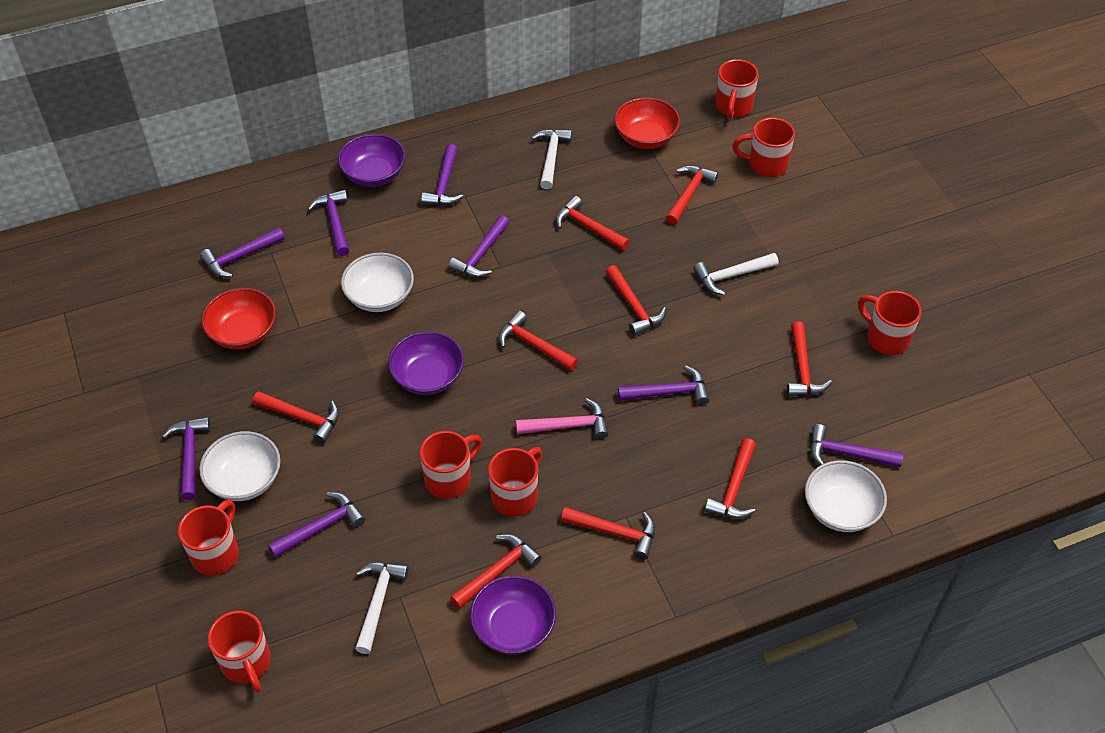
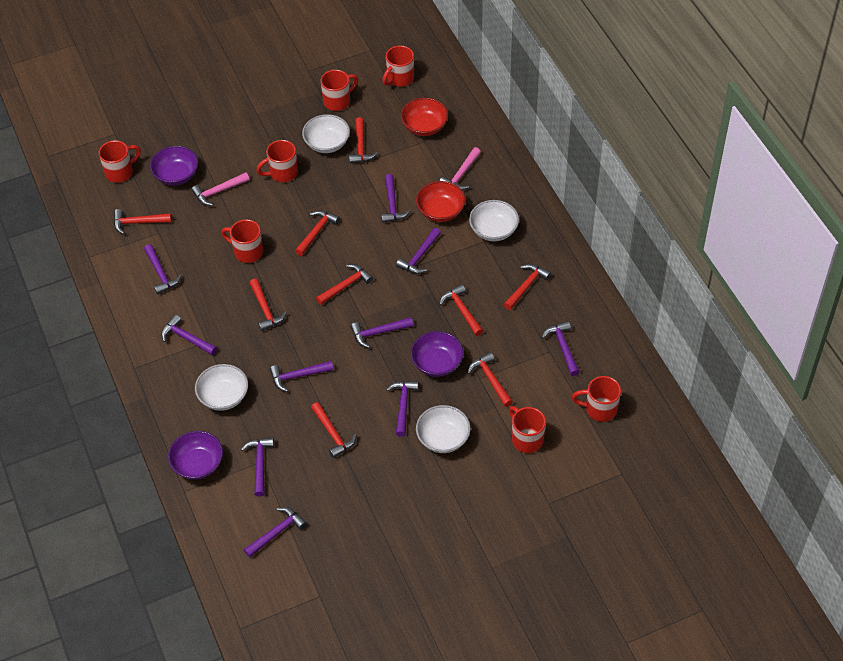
pink hammer: [516,398,609,439] = 1 -> [191,172,250,206] [440,147,481,190] = 2
purple hammer: [162,417,210,500] [200,227,284,277] [268,492,365,558] [308,189,350,256] [421,144,464,206] [448,215,510,278] [618,366,710,405] [810,424,903,467] = 8 -> [144,244,182,295] [161,314,217,355] [241,437,274,497] [244,507,307,558] [270,361,334,392] [351,317,413,348] [381,174,410,223] [386,381,419,437] [396,228,441,274] [542,321,580,376] = 10
white bowl: [199,431,280,501] [341,252,414,312] [805,460,887,532] = 3 -> [195,364,248,411] [302,114,350,153] [416,405,470,453] [469,200,519,241] = 4
white hammer: [355,562,409,654] [532,129,572,189] [693,253,779,295] = 3 -> none = 0

